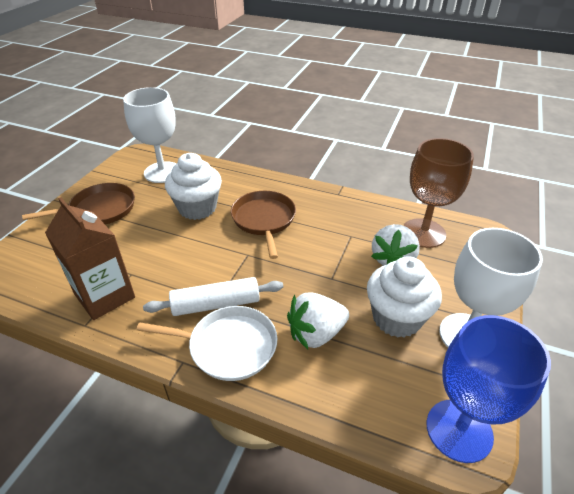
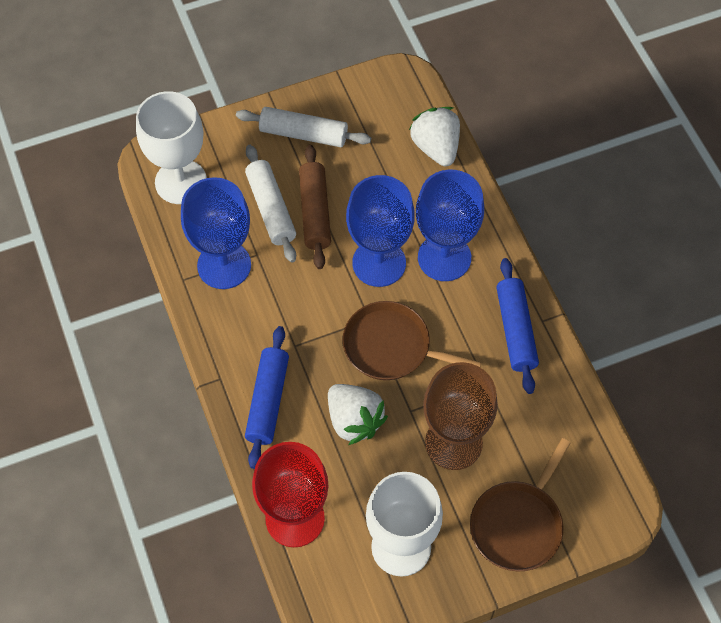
blue goblet: [427,315,551,463] = 1 -> [181,177,251,289] [346,175,415,287] [416,169,484,281] = 3
blue rolling pin: none = 0 -> [245,326,289,469] [496,258,539,394] = 2
brown carton: [45,197,135,320] = 1 -> none = 0
brown rolling pin: none = 0 -> [299,145,331,269] = 1
red goblet: none = 0 -> [252,442,329,547] = 1
white cupcake: [165,153,222,220] [367,256,442,338] = 2 -> none = 0
white pan: [136,306,277,381] = 1 -> none = 0
white rolling pin: [143,277,283,316] = 1 -> [236,107,371,147] [245,145,296,263] = 2

